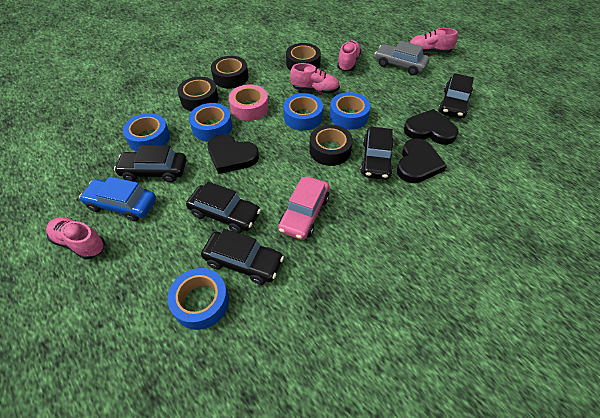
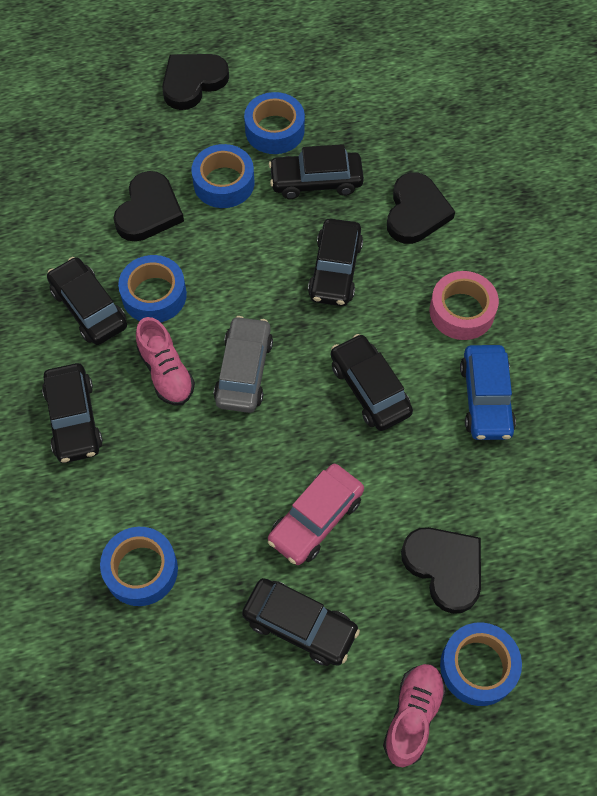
black car: [114,145,186,182] [186,181,261,234] [201,229,284,285] [360,127,394,180] [438,73,474,118] = 5 -> [42,363,103,463] [47,257,127,345] [242,578,360,666] [269,144,364,199] [308,219,363,306] [331,334,413,431] = 6
black heart: [207,134,259,174] [397,138,447,183] [404,109,459,145] = 3 -> [113,171,184,242] [162,54,229,110] [387,172,455,244] [401,527,481,614] = 4
black tape: [177,77,219,111] [211,56,249,89] [286,43,321,71] [309,124,353,166] = 4 -> none = 0
pink shoe: [46,217,105,259] [290,63,340,94] [337,40,361,72] [409,28,458,53] = 4 -> [136,317,195,406] [383,664,446,767] = 2

